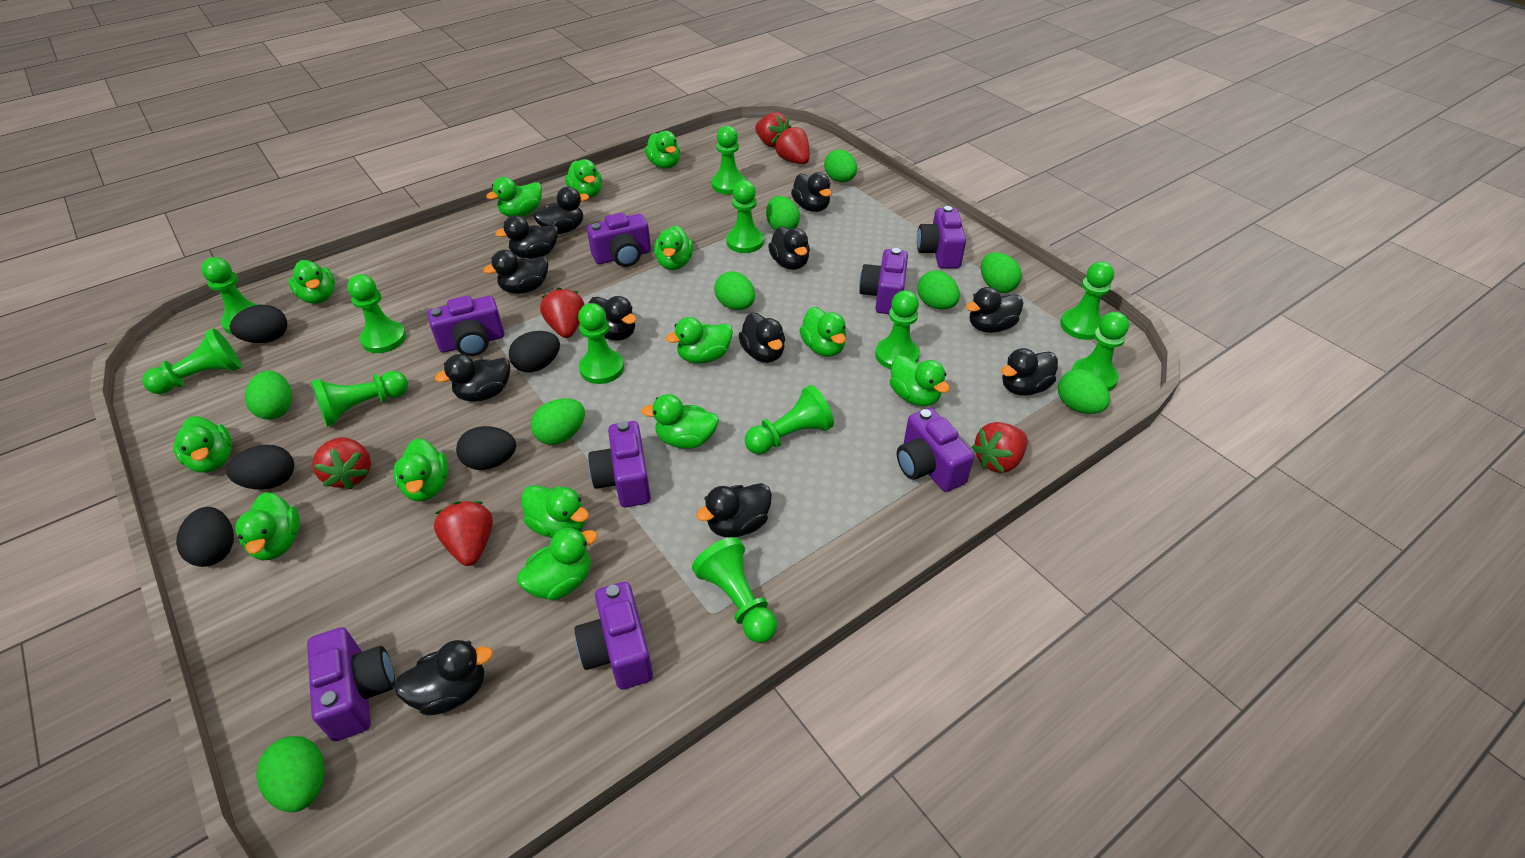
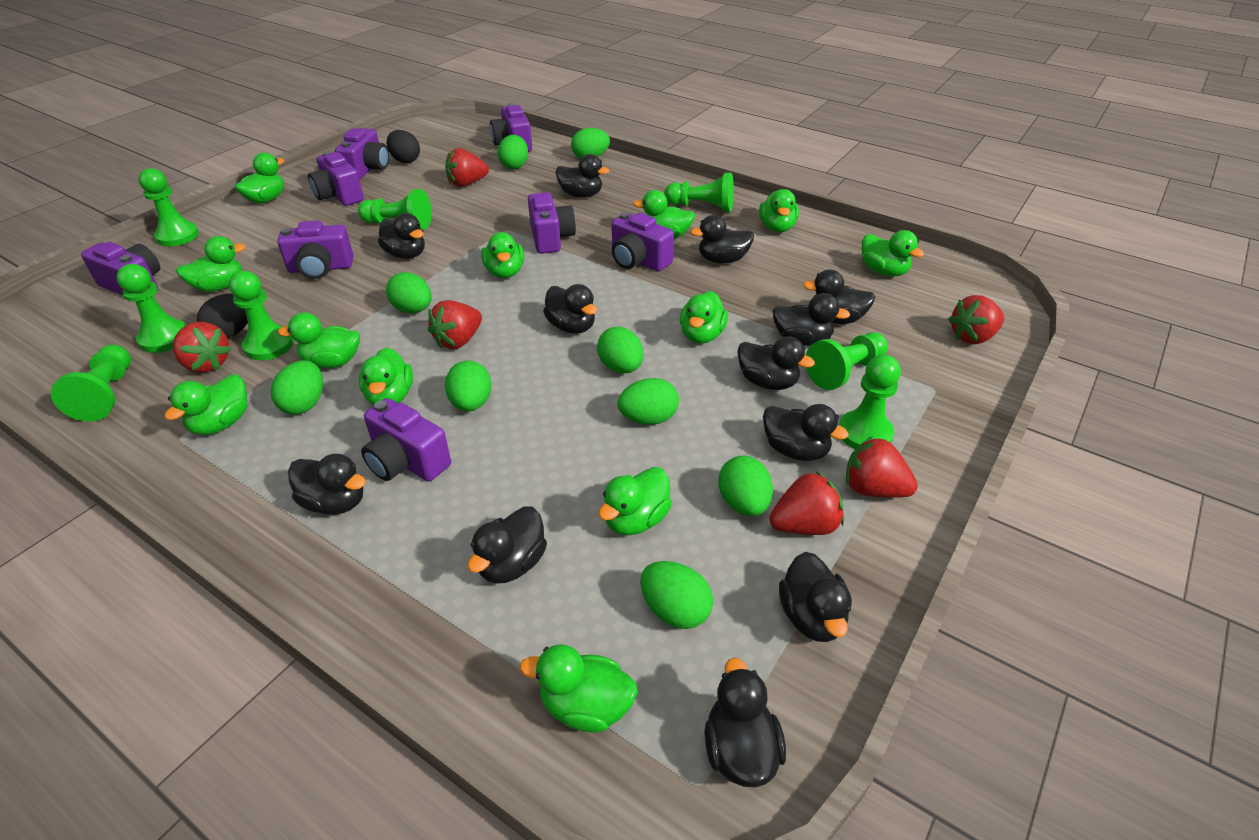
black egg: [176,507,234,567] [226,445,294,490] [230,305,288,343] [456,426,516,470] [509,331,560,372] = 5 -> [197,294,248,338] [386,130,420,163] = 2
green duck: [173,416,232,473] [235,492,300,561] [288,260,335,304] [393,438,448,501] [486,177,542,217] [516,527,598,601] [521,485,589,538] [565,159,602,198] [641,394,719,449] [644,131,680,169] [654,225,693,270] [666,317,733,364] [799,307,846,357] [890,355,950,406] = 14 -> [164,374,247,435] [176,236,246,292] [235,153,284,204] [278,312,360,368] [359,347,413,405] [481,232,524,278] [520,645,638,733] [598,467,672,535] [633,190,695,239] [680,291,728,344] [759,189,799,232] [862,230,924,276] = 12
green pawn: [142,328,242,394] [201,257,259,335] [311,371,408,426] [347,274,406,353] [578,303,624,384] [692,537,777,643] [711,126,746,195] [726,180,764,253] [745,385,834,454] [875,290,920,369] [1060,262,1114,340] [1072,312,1129,391] = 12 -> [51,345,131,422] [116,264,186,353] [138,168,199,246] [229,271,294,360] [358,189,432,229] [664,173,734,212] [806,332,888,390] [839,355,901,449] = 8

